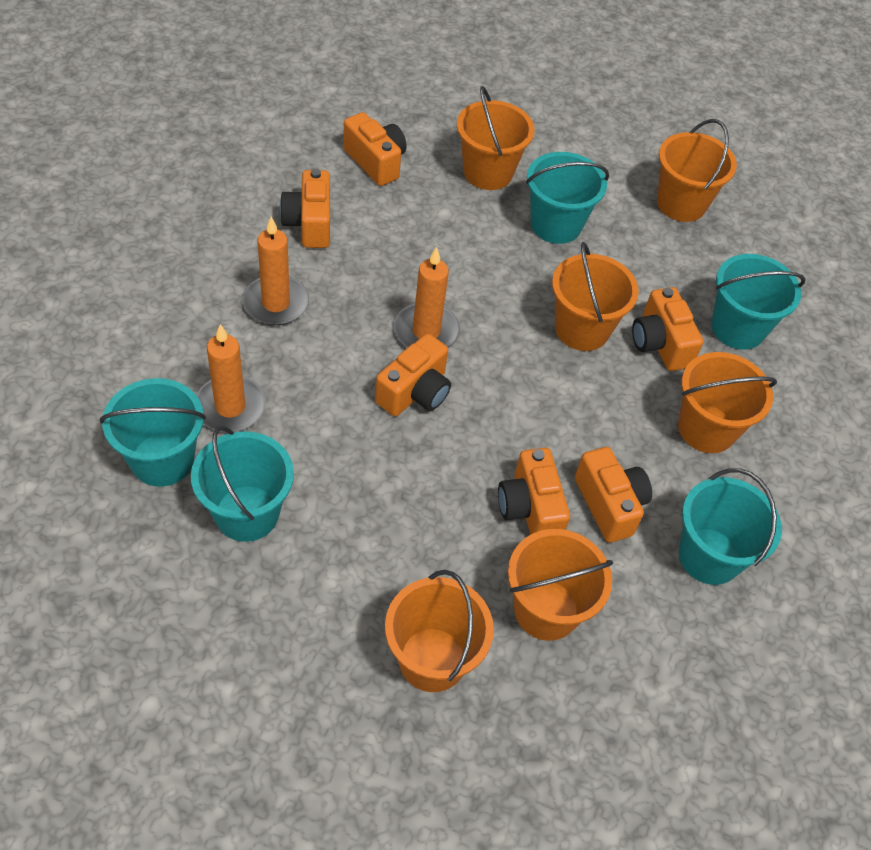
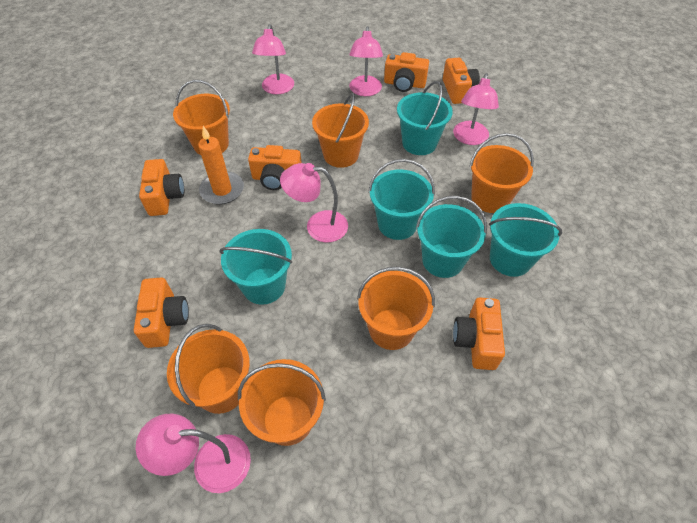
orange candle: [196,324,266,432] [242,217,309,325] [394,247,460,348] = 3 -> [198,126,244,205] = 1
pink lamp: none = 0 -> [136,414,251,493] [252,24,294,94] [280,163,348,243] [349,26,383,96] [453,73,499,145] = 5

